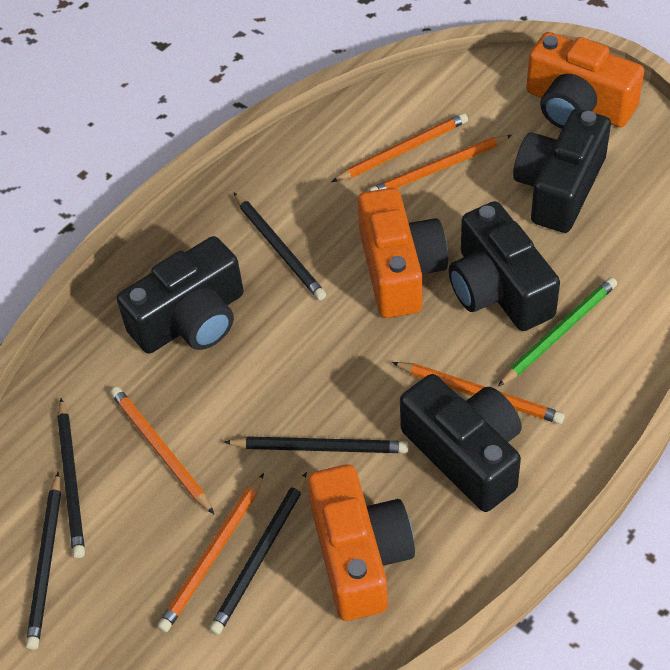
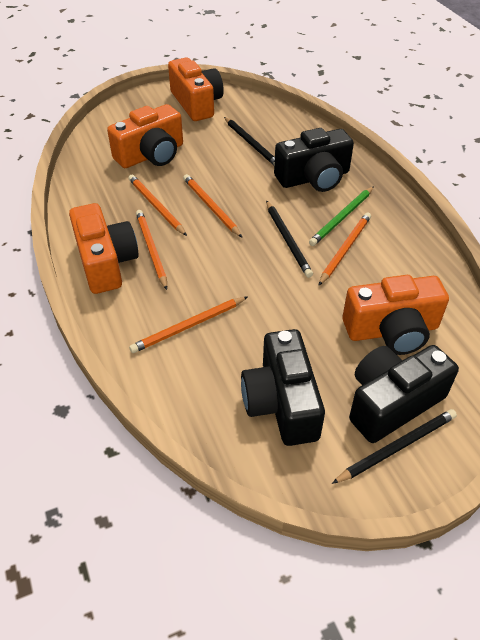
black camera: [116,236,243,354] [400,374,522,512] [449,201,560,331] [513,109,611,233] = 4 -> [241,329,325,446] [274,128,354,192] [349,345,459,443] = 3
black pencil: [26,472,61,650] [57,398,85,558] [209,472,307,635] [224,436,408,453] [233,192,326,300] = 5 -> [224,117,275,165] [266,200,313,278] [332,409,457,484] = 3
orange camera: [307,464,415,621] [357,188,448,318] [526,32,644,129] = 3 -> [69,203,139,294] [107,104,183,168] [168,57,224,121] [342,275,449,355] = 4

